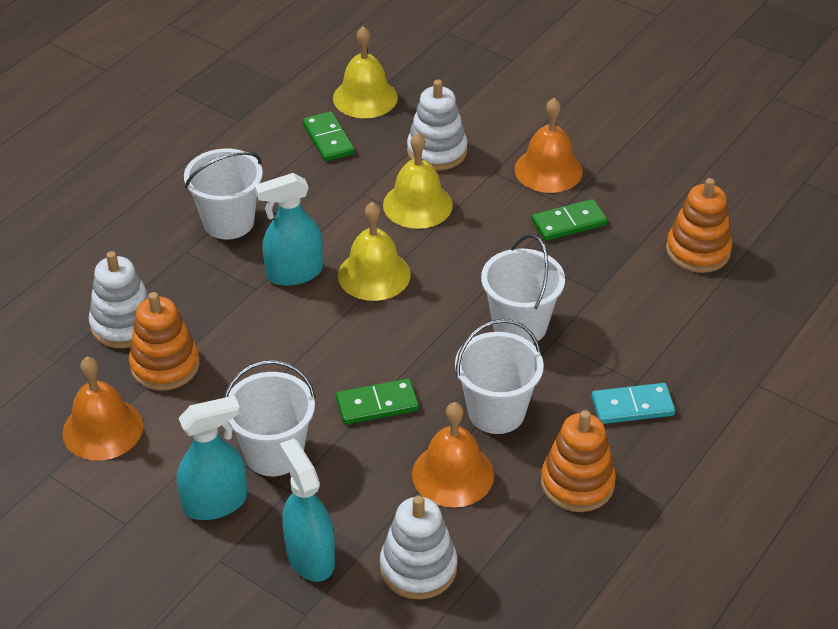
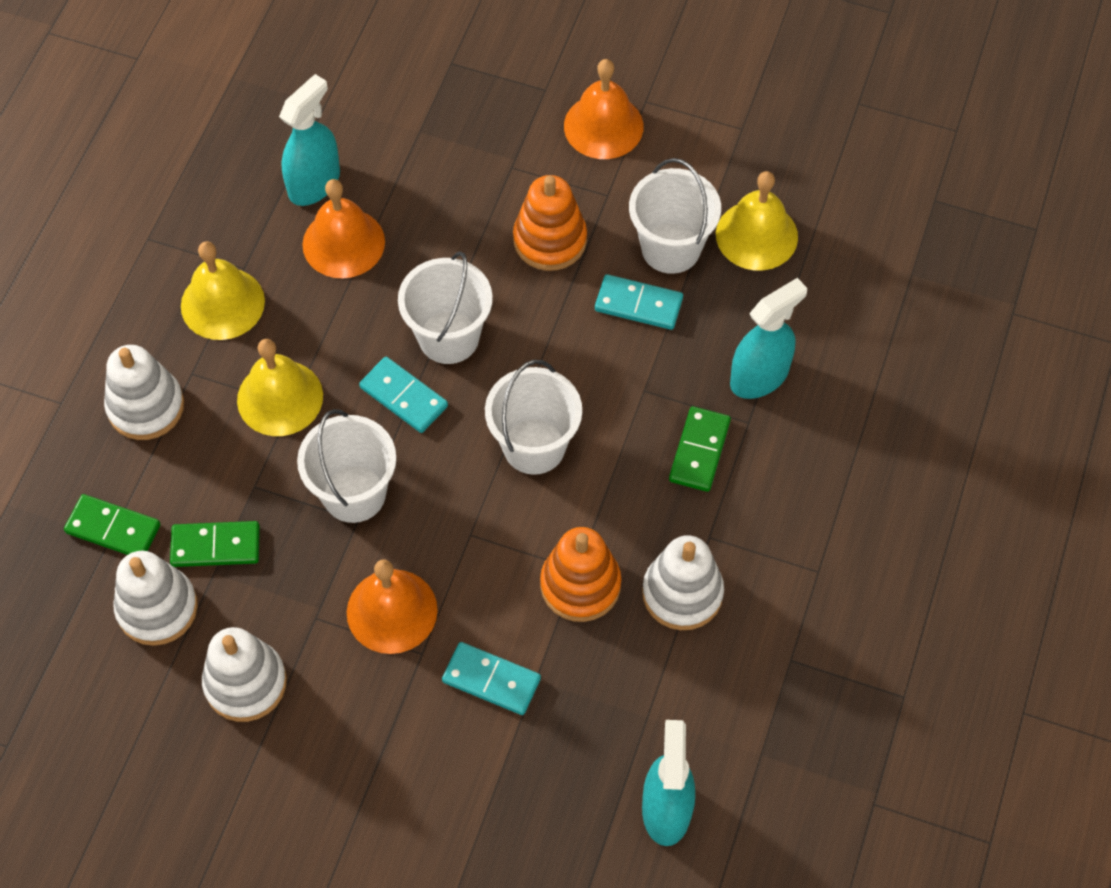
orange stacking toy: [129,292,199,391] [541,410,616,512] [666,178,732,273] = 3 -> [513,175,587,271] [540,527,621,622] = 2
turquoise domino: [591,383,675,424] = 1 -> [359,357,448,433] [442,642,541,715] [595,274,683,330] = 3
white stacking toy: [89,251,149,348] [380,495,457,600] [407,79,468,171] = 3 -> [104,345,184,440] [114,551,198,646] [202,627,287,722] [642,535,724,630] = 4

